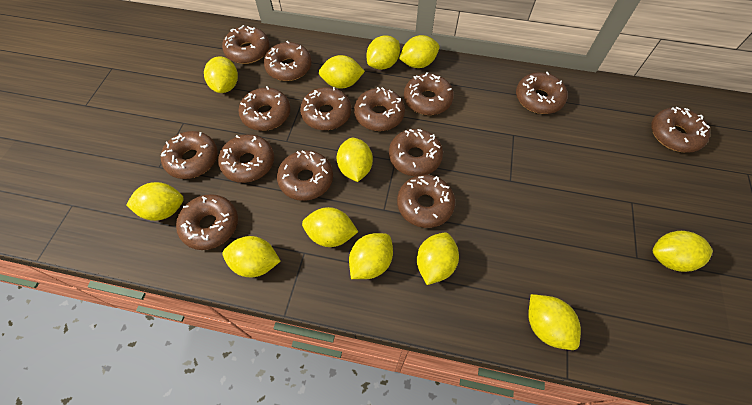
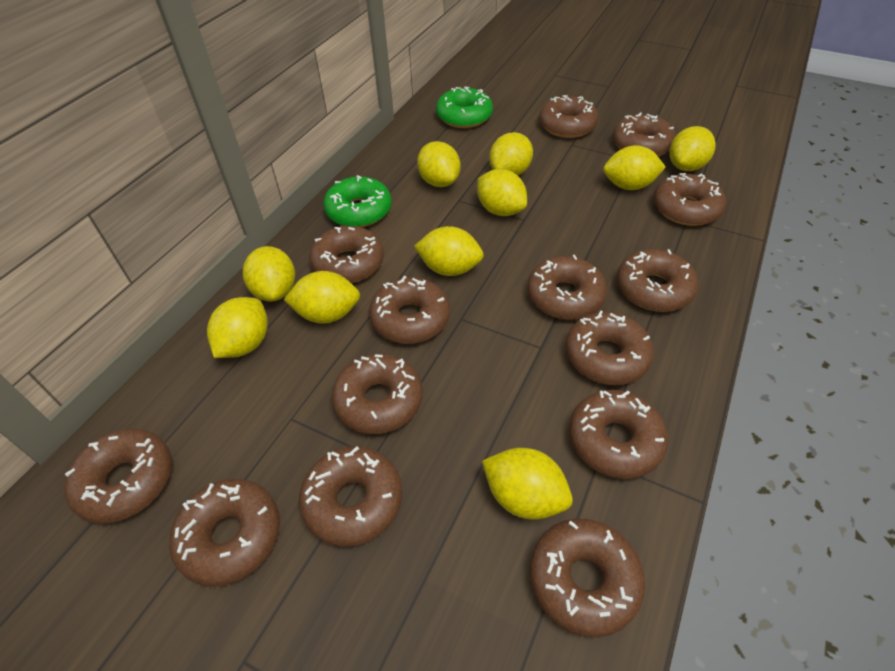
green donut: none = 0 -> [323,175,392,227] [436,87,493,128] = 2
yellow lemon: [126,182,184,221] [204,56,238,93] [222,236,280,277] [302,207,358,247] [319,55,365,89] [337,138,373,182] [349,233,393,279] [367,35,400,70] [399,35,439,68] [417,232,459,285] [528,294,581,350] [653,231,713,272] = 12 -> [207,297,268,358] [243,246,295,301] [284,271,360,324] [414,226,484,276] [417,141,461,187] [477,169,527,216] [482,448,573,520] [489,132,533,175] [603,145,666,190] [669,126,716,171] = 10

